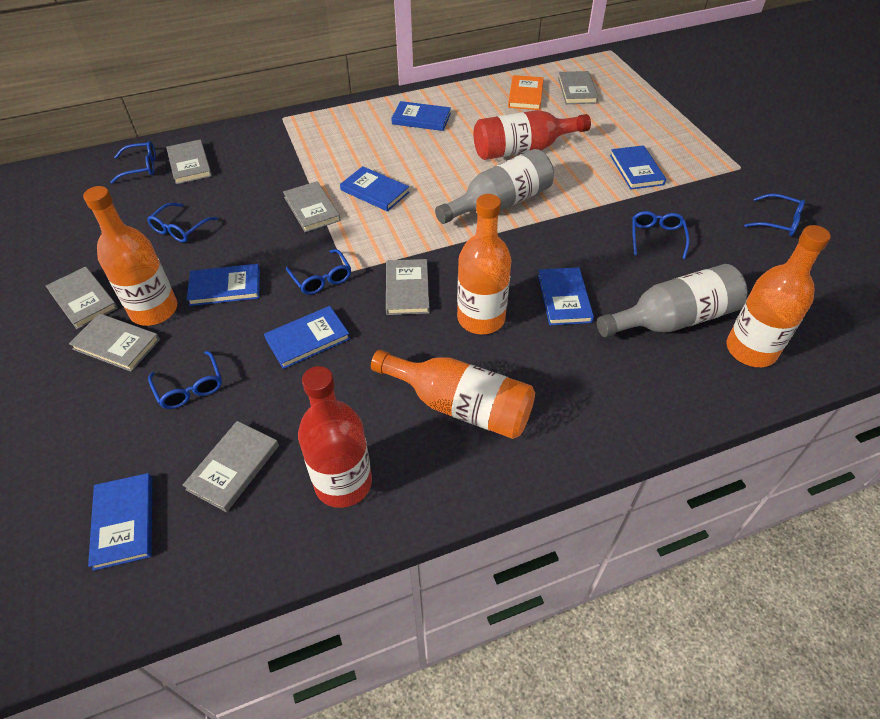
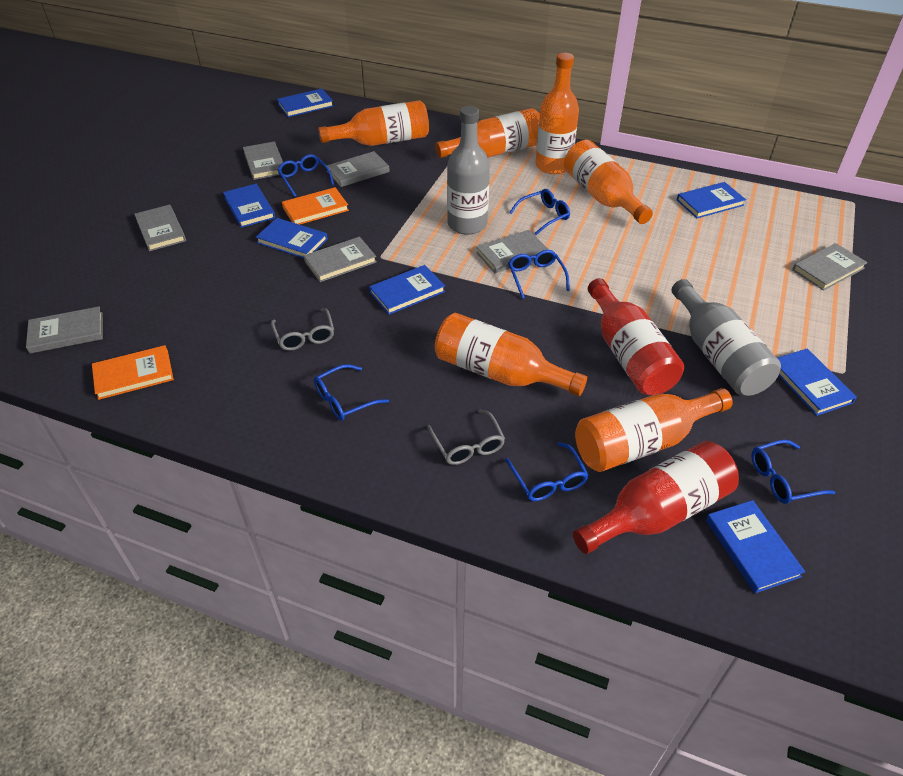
grey glasses: none = 0 -> [271,308,334,351] [427,410,505,465] = 2
orange book: [508,75,544,110] = 1 -> [92,345,174,400] [282,187,349,225] = 2
orange bottle: [83,186,177,326] [371,350,535,439] [457,194,512,334] [727,225,831,367] = 4 -> [318,100,429,146] [435,108,540,158] [435,313,587,396] [535,53,579,174] [564,140,653,224] [575,388,733,472] = 6

